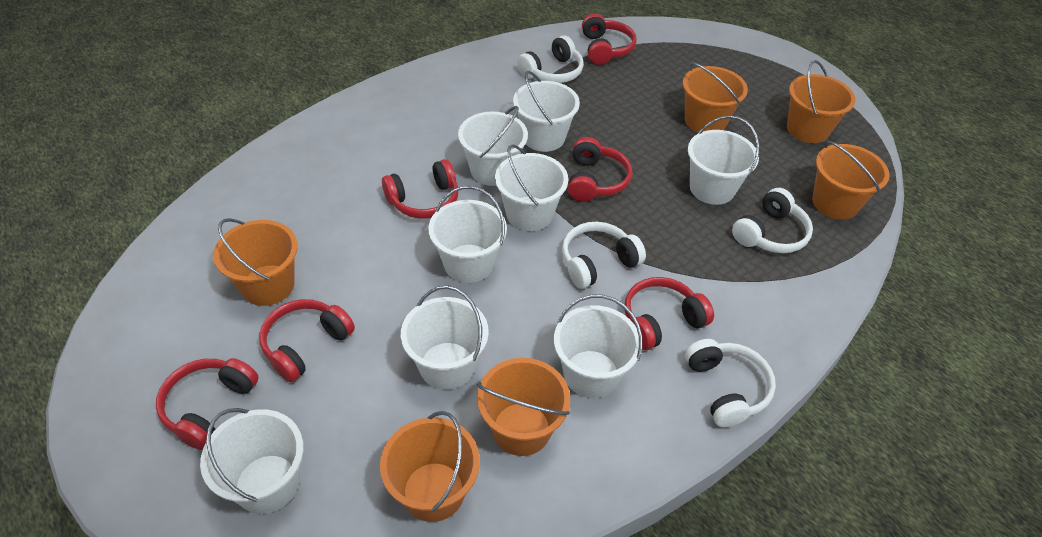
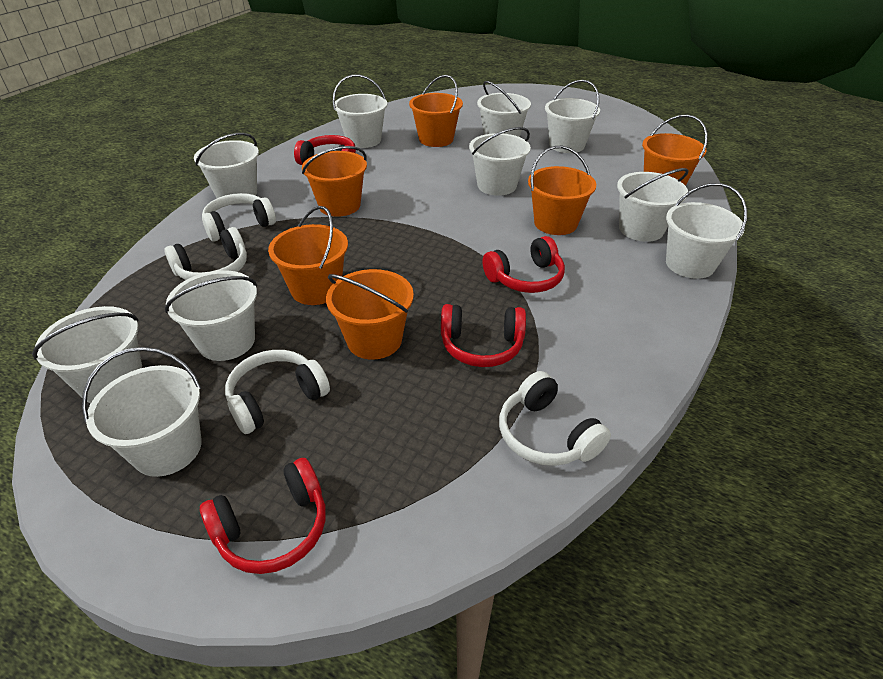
red headphones: [156,358,259,450] [259,299,355,382] [382,159,458,219] [568,137,632,202] [582,13,637,65] [624,277,714,350] = 6 -> [200,458,326,574] [294,135,356,165] [441,304,526,367] [482,236,565,293] = 4
white bucket: [200,408,303,514] [401,286,489,390] [428,186,507,283] [458,106,528,186] [495,144,568,231] [513,71,580,152] [554,295,642,398] [688,116,759,205] = 8 -> [32,306,143,403] [82,347,202,477] [165,270,257,361] [194,133,259,198] [333,74,387,148] [469,127,531,196] [477,81,531,137] [545,80,600,153] [617,168,689,242] [666,183,747,279] = 10

